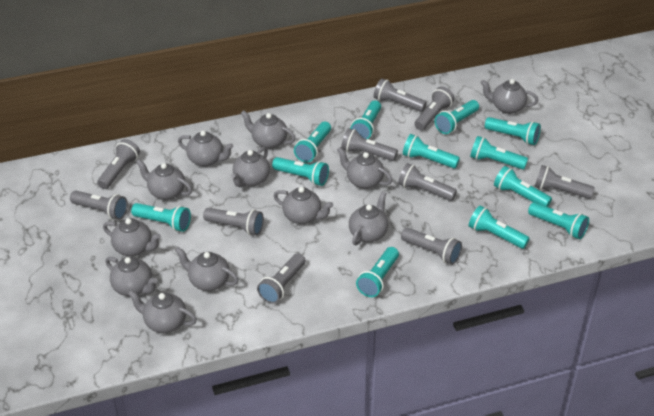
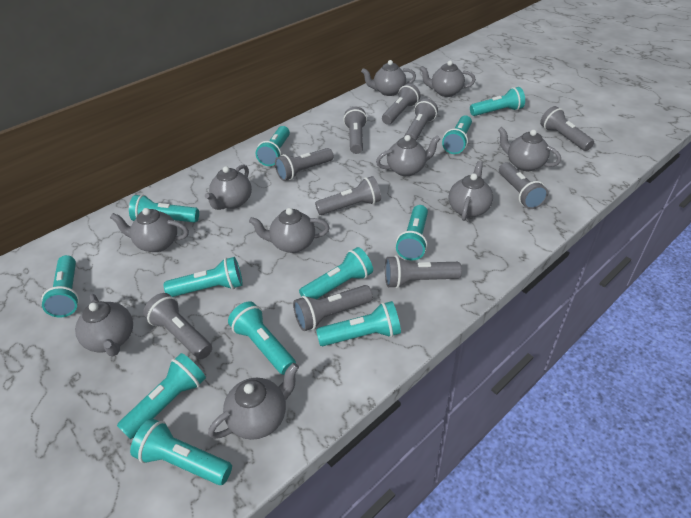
grey teapot: [103,218,161,256] [105,257,158,296] [128,290,197,333] [136,159,192,200] [175,247,239,291] [178,131,234,167] [231,147,270,187] [241,110,296,149] [273,187,333,224] [337,147,392,189] [349,191,388,245] [481,79,539,114] = 12 -> [75,294,133,356] [110,208,189,252] [205,164,252,210] [208,363,299,440] [249,208,330,253] [361,60,416,96] [376,135,441,176] [420,60,476,97] [449,161,493,221] [498,127,561,171] = 10

